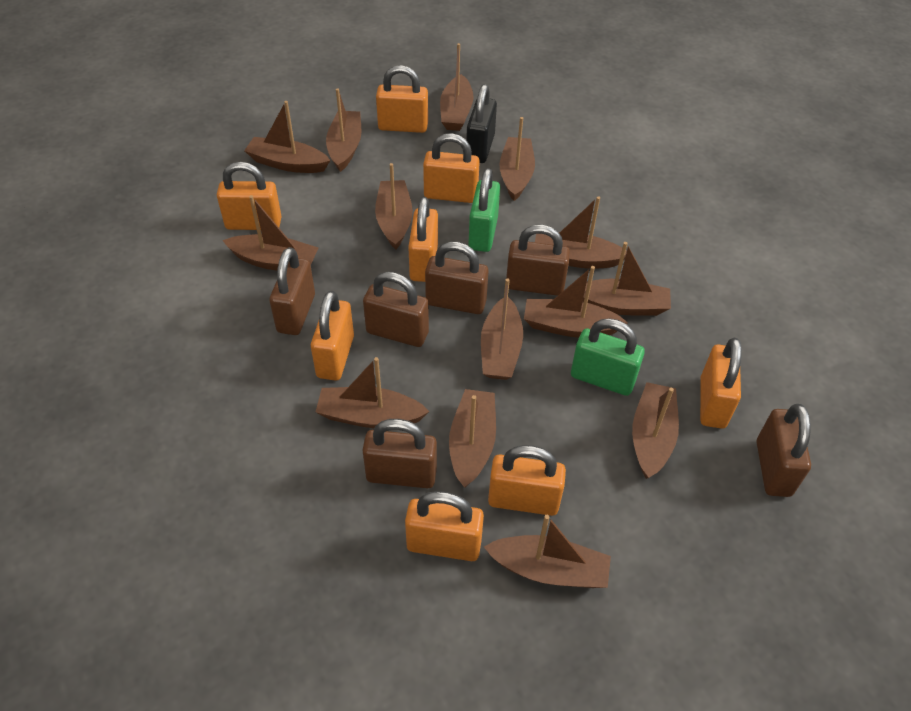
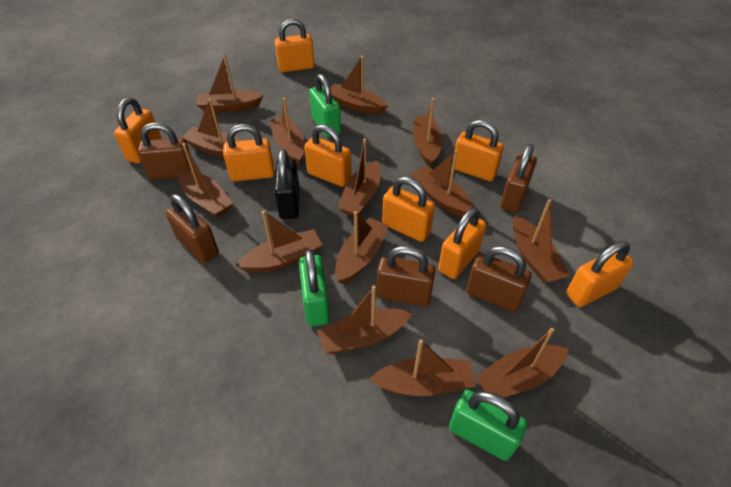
brown padlock: [269,247,315,335] [363,272,429,347] [363,419,437,488] [425,242,489,314] [506,225,570,296] [757,404,811,497] = 6 -> [138,122,191,180] [165,194,219,263] [377,246,436,307] [466,246,532,312] [500,144,537,213] = 5
green padlock: [468,168,500,252] [571,318,645,396] = 2 -> [299,249,330,326] [309,74,341,137] [449,390,527,461] = 3

